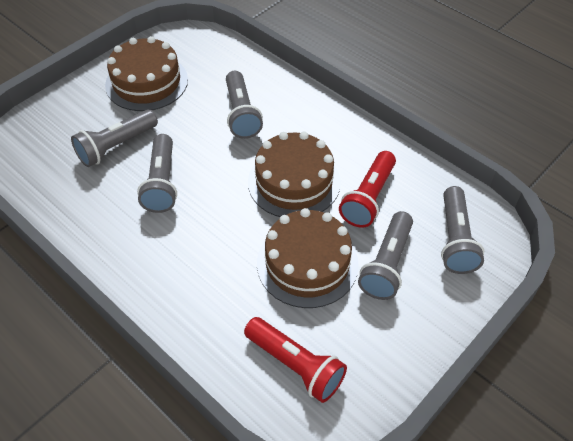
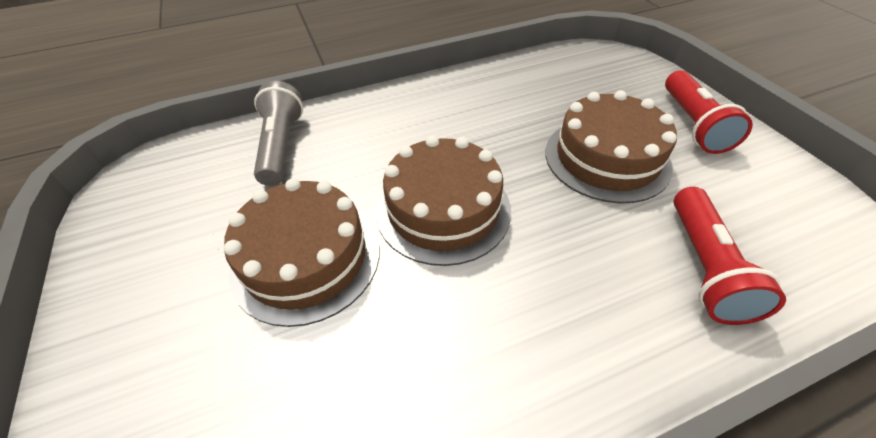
grey flashlight: [71,109,158,167] [137,134,177,213] [226,71,263,139] [358,211,413,300] [441,186,484,274] = 5 -> [254,81,303,186] = 1

